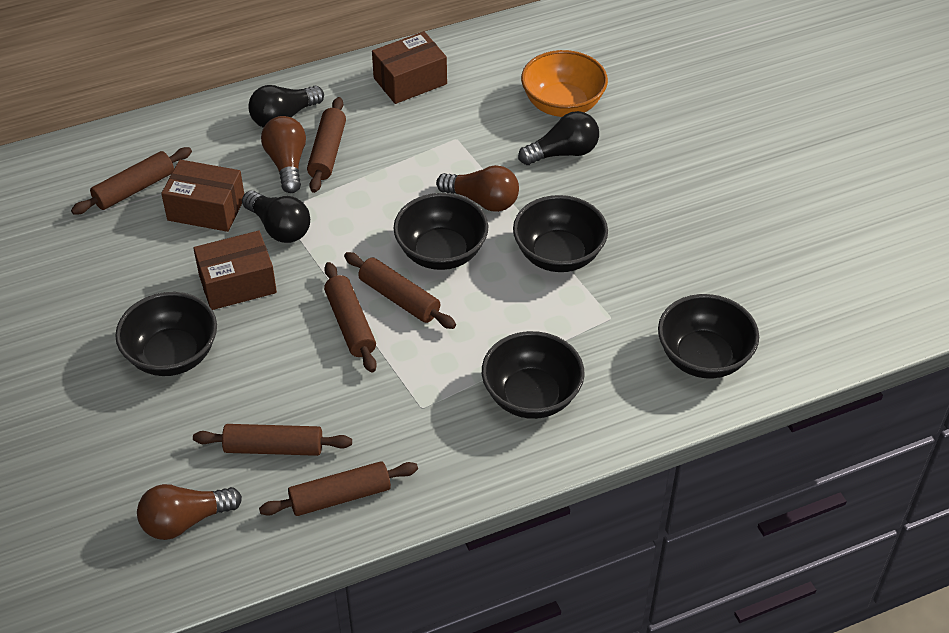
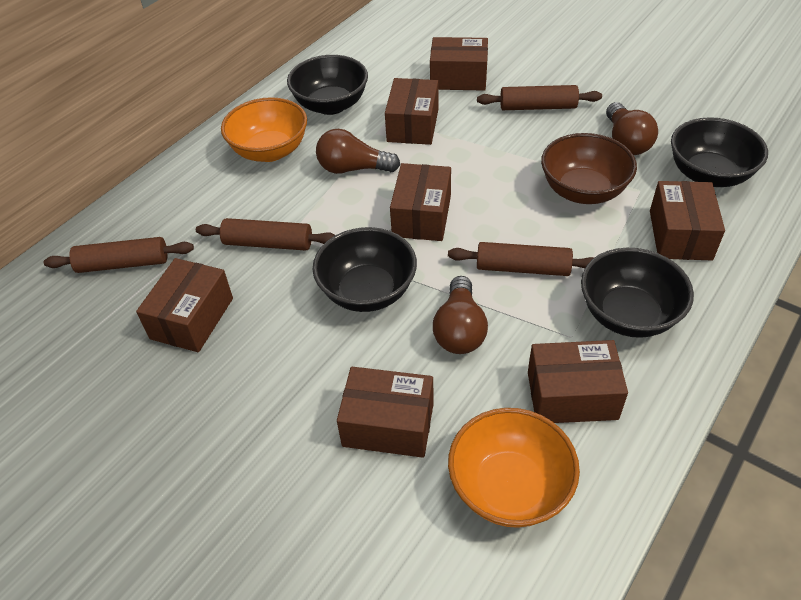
black bowl: [115,292,217,376] [393,193,488,270] [482,331,585,419] [513,195,608,272] [658,294,759,378] = 5 -> [287,55,368,115] [312,227,417,312] [581,248,694,338] [671,117,768,187] = 4
black light bulb: [242,191,310,243] [248,85,324,128] [518,111,599,165] = 3 -> none = 0
brown bowl: none = 0 -> [541,133,637,204] = 1
brown box: [161,160,244,232] [193,230,277,310] [372,31,447,104] = 3 -> [136,258,233,352] [337,367,434,458] [385,78,438,145] [390,163,451,241] [430,37,488,91] [528,340,628,423] [650,181,725,260] = 7
brown rolling pin: [71,147,192,215] [193,424,352,456] [259,461,418,516] [307,97,346,193] [324,262,377,372] [344,252,456,329] = 6 -> [44,237,194,273] [196,218,335,251] [448,242,594,276] [477,85,602,110] = 4
orange bowl: [521,50,608,117] = 1 -> [221,97,307,162] [448,408,580,528] = 2

